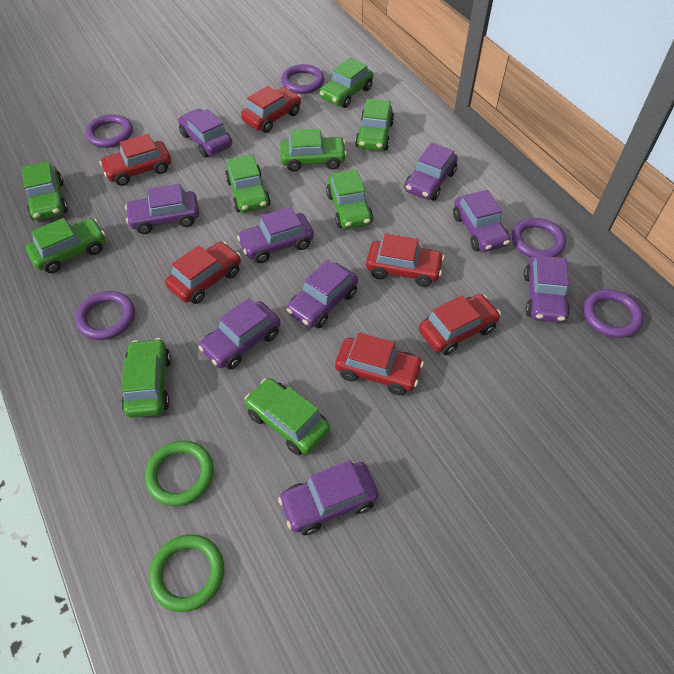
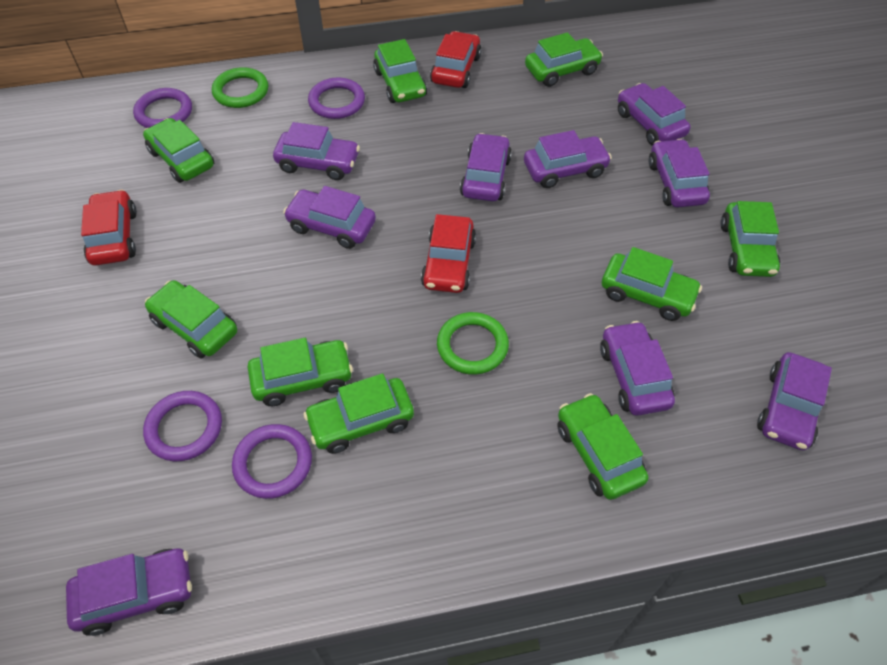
purple ring: [75,291,135,340] [85,114,133,148] [281,64,324,94] [512,218,566,258] [583,289,644,338] = 5 -> [133,88,192,128] [143,391,222,461] [232,424,312,499] [308,77,365,119] = 4
red car: [99,134,171,186] [165,242,241,304] [241,86,301,133] [335,332,424,395] [366,234,445,287] [419,294,501,355] = 6 -> [81,189,137,265] [421,214,476,293] [430,31,481,88] = 3

